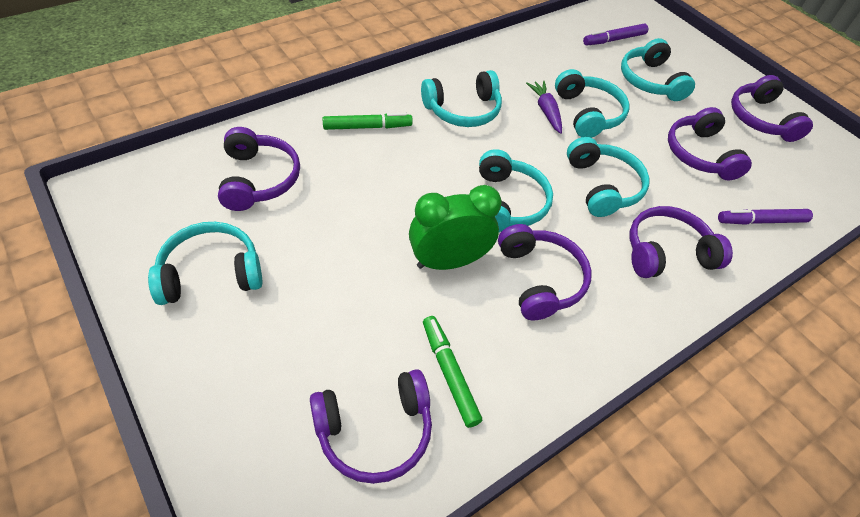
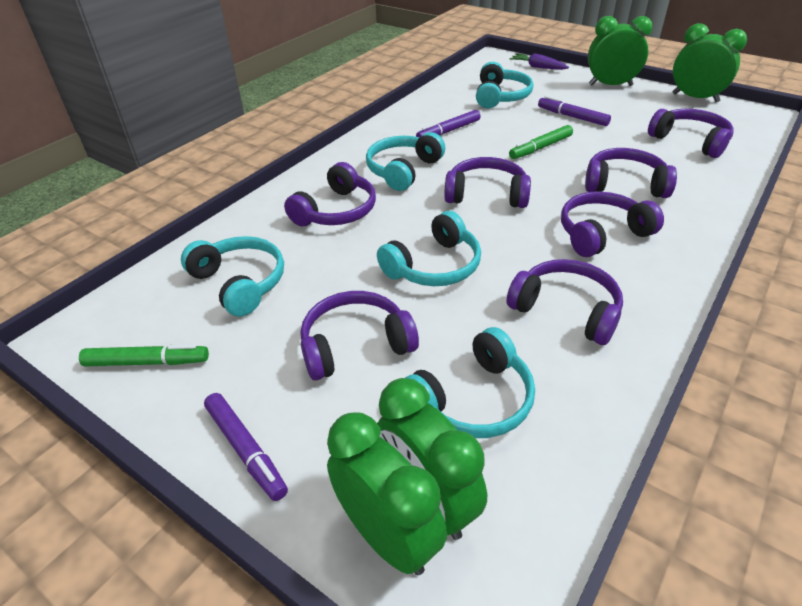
green clock: [409,185,502,270] = 1 -> [327,412,447,575] [377,378,487,540] [588,16,653,86] [673,23,747,102] = 4
purple headphones: [218,127,300,211] [310,369,432,484] [498,224,592,321] [630,206,733,278] [668,107,752,180] [731,75,813,142] = 6 -> [284,162,376,226] [301,291,419,381] [444,157,531,208] [507,259,623,345] [561,191,664,257] [585,148,677,198] [648,109,734,158] = 7
purple marker: [583,24,648,45] [718,209,813,225] = 2 -> [204,393,288,501] [416,110,481,137] [538,96,611,126] = 3
turquoise headphones: [148,222,262,305] [421,70,502,127] [479,149,553,232] [555,69,629,138] [567,137,650,217] [621,38,695,101] = 6 -> [181,236,284,317] [366,132,445,191] [377,211,481,286] [405,327,535,438] [476,62,533,108] = 5

